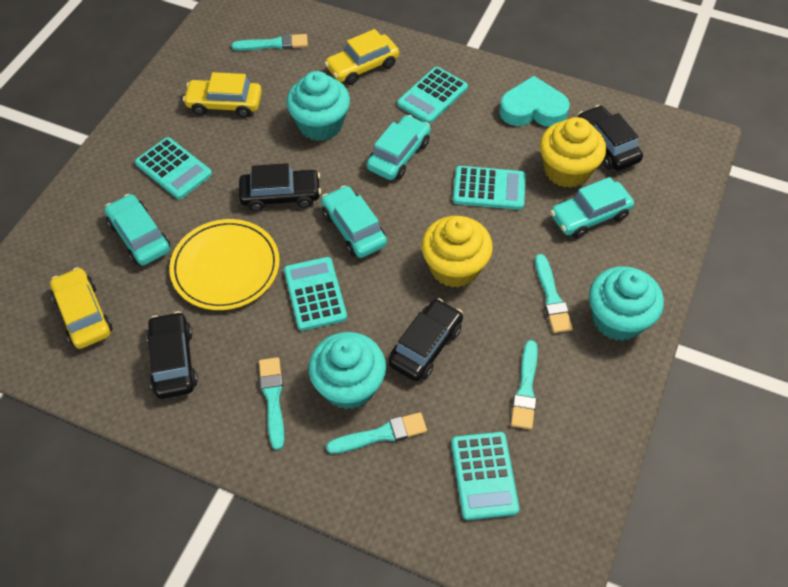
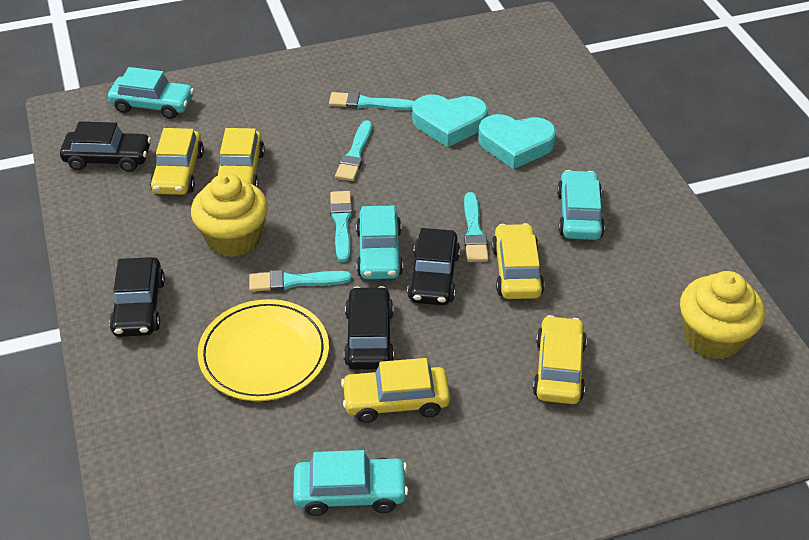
turquoise calculator: [135,137,212,199] [284,257,347,331] [397,67,468,124] [451,432,520,520] [453,166,526,210] = 5 -> none = 0
turquoise cupcake: [286,71,350,141] [309,332,386,410] [589,266,664,341] = 3 -> none = 0
turquoise heart: [499,76,570,127] = 1 -> [412,94,488,147] [478,114,556,169] = 2
yellow car: [50,267,112,349] [183,72,262,118] [325,29,399,85] = 3 -> [150,128,204,195] [215,128,265,188] [341,358,450,423] [492,223,544,299] [533,315,587,404] = 5

